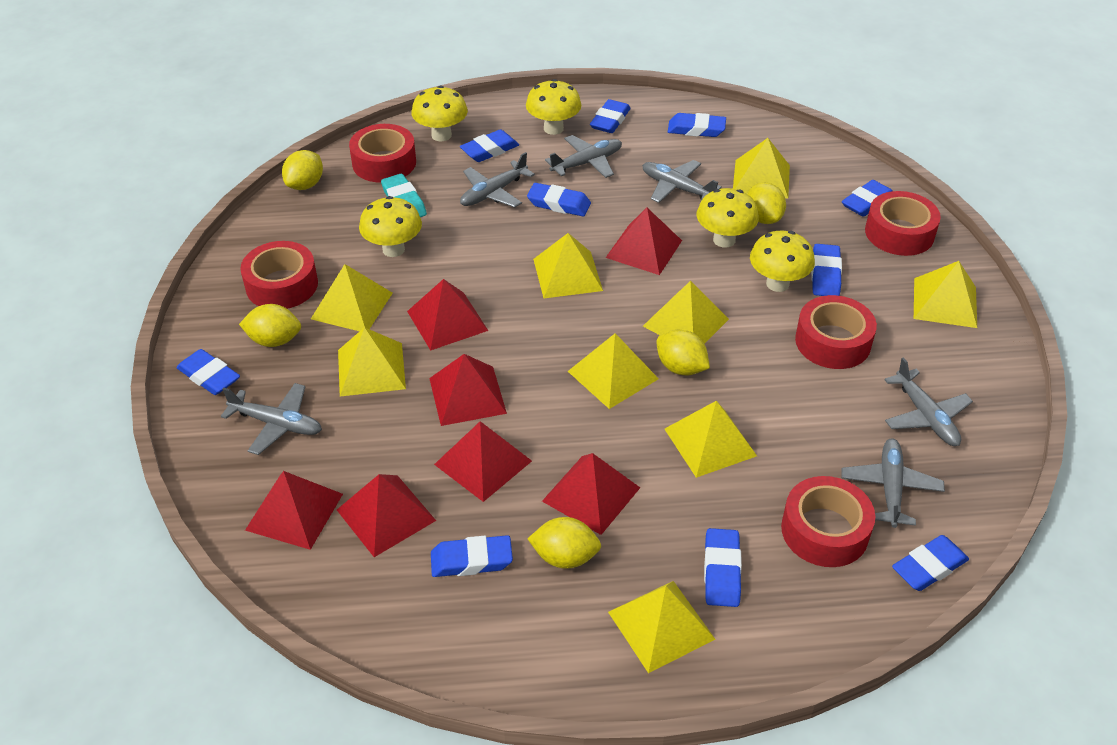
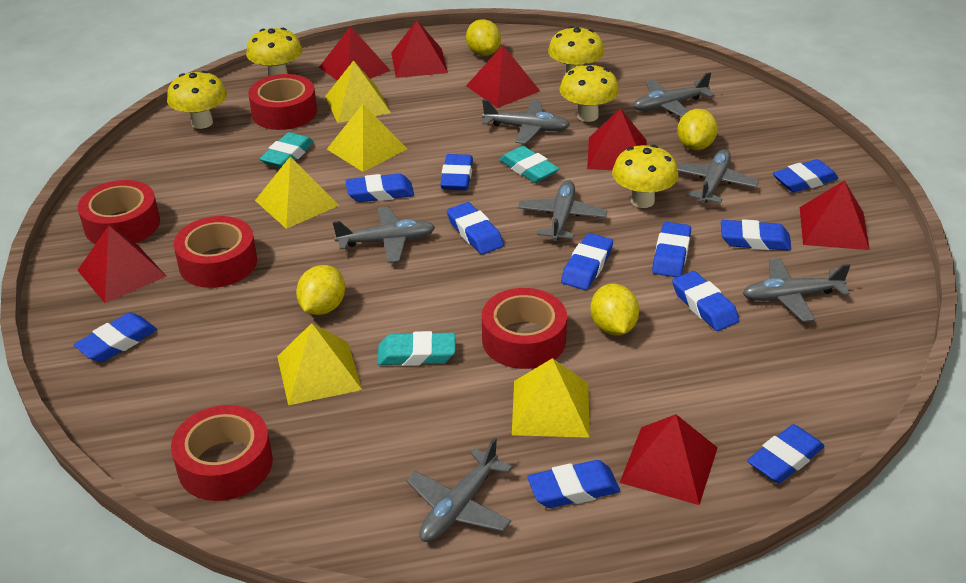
blue eraser: [177,349,240,395] [431,535,513,577] [460,130,519,162] [527,183,591,216] [590,99,631,133] [668,113,726,137] [704,528,742,607] [812,244,842,296] [842,180,893,217] [892,535,969,591] = 10 -> [74,313,157,362] [346,174,414,202] [440,154,473,190] [447,202,504,255] [527,460,620,508] [561,233,613,290] [652,222,691,277] [672,271,739,331] [721,219,791,251] [747,424,825,483] [773,159,838,192] = 11
grey plane: [221,383,322,455] [460,152,535,208] [545,135,622,178] [642,160,722,203] [841,438,945,528] [884,357,973,446] = 6 -> [333,207,435,263] [406,438,512,542] [482,99,570,144] [518,180,607,241] [633,72,714,117] [676,149,759,203] [742,258,851,322] = 7
turquoise eraser: [381,174,427,217] = 1 -> [260,132,314,168] [377,331,455,366] [500,146,559,183] = 3
yellow lemon: [239,304,301,347] [282,150,323,190] [528,517,601,569] [657,330,710,375] [747,182,786,224] = 5 -> [296,265,345,315] [466,19,501,56] [590,284,639,335] [677,109,718,150] = 4
yellow pyramid: [311,264,393,331] [338,327,406,397] [533,233,603,298] [568,333,659,409] [608,581,715,673] [643,281,729,344] [665,401,757,478] [733,138,790,199] [914,261,977,328] = 9 -> [255,156,339,229] [277,323,362,405] [325,60,391,123] [327,104,407,172] [512,358,590,438] = 5

